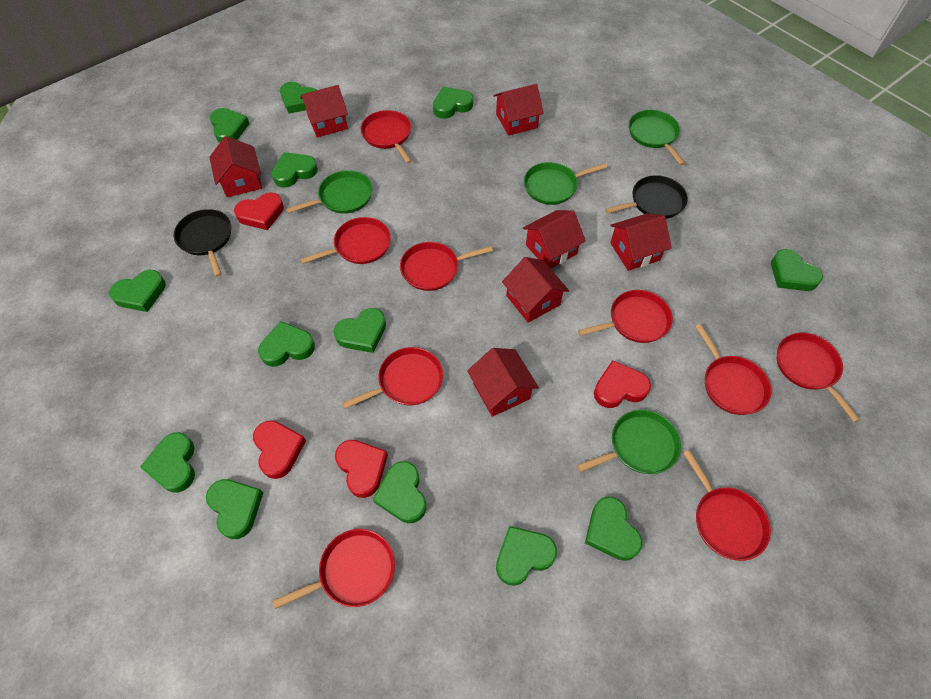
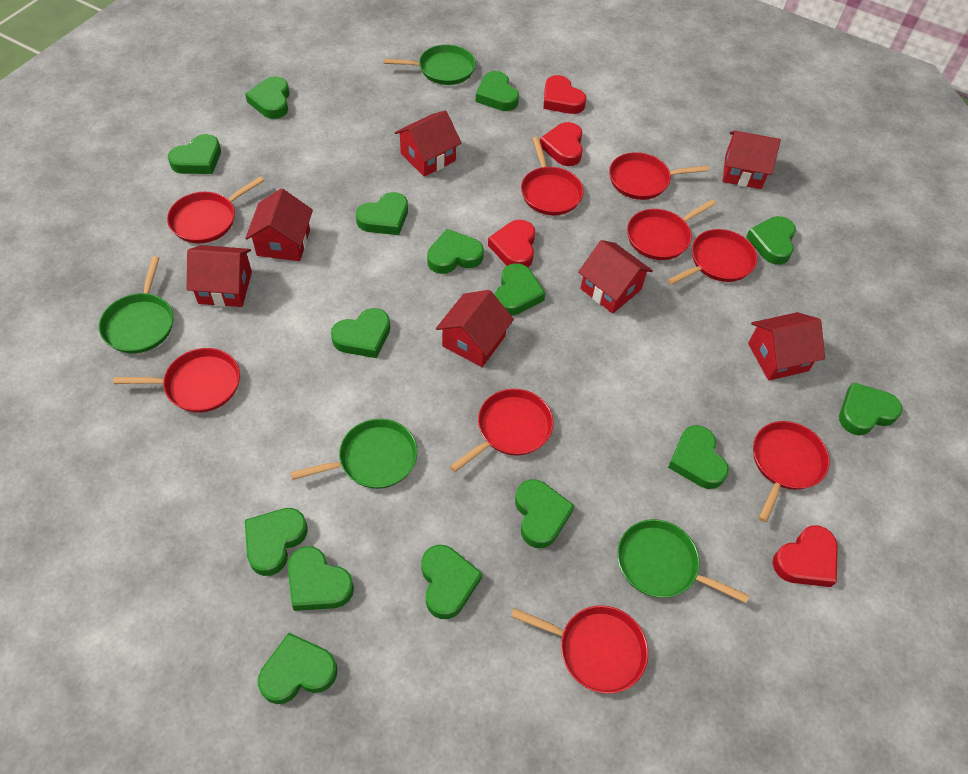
black pan: [174,209,231,277] [605,175,688,219] = 2 -> none = 0
green heart: [109,270,166,312] [140,432,195,493] [206,479,263,539] [210,108,250,143] [258,321,315,367] [272,152,318,188] [280,82,316,113] [334,308,386,353] [373,461,426,523] [433,87,473,119] [496,526,557,586] [585,496,642,561] [771,249,823,291] = 13 -> [168,134,221,174] [245,76,290,119] [245,508,308,576] [258,633,337,704] [288,546,354,611] [331,308,390,358] [356,192,408,235] [421,545,482,619] [427,229,484,274] [476,71,519,111] [495,263,545,316] [515,479,575,548] [668,425,729,489] [746,216,796,265] [839,382,902,435] = 15

